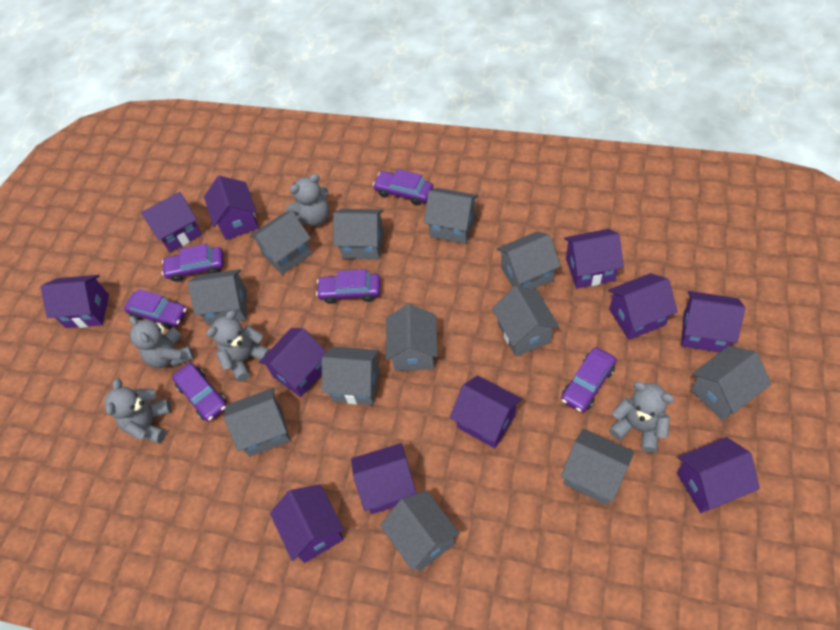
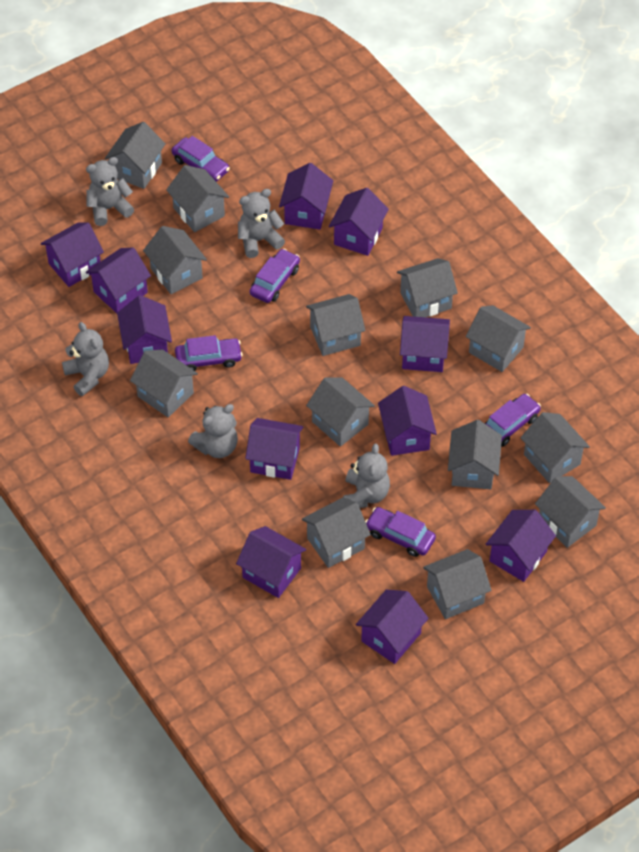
grey house: [188,269,247,326] [224,388,290,457] [250,211,312,275] [322,346,380,405] [333,209,384,260] [380,490,460,572] [386,304,438,371] [424,188,478,244] [492,286,559,357] [497,232,561,289] [561,429,634,505] [691,346,771,421] = 12 -> [105,122,166,189] [130,349,198,418] [143,226,207,294] [166,165,229,232] [302,497,371,568] [306,294,365,356] [306,377,375,447] [397,258,458,317] [423,549,492,619] [448,420,502,489] [465,305,531,372] [520,412,590,483] [535,476,606,548] = 13
purple car: [124,289,187,329] [162,244,224,282] [172,363,227,422] [316,269,381,304] [373,169,433,205] [561,347,616,413] = 6 -> [172,136,230,182] [175,335,243,371] [250,249,300,303] [365,507,436,557] [485,394,541,447] = 5

